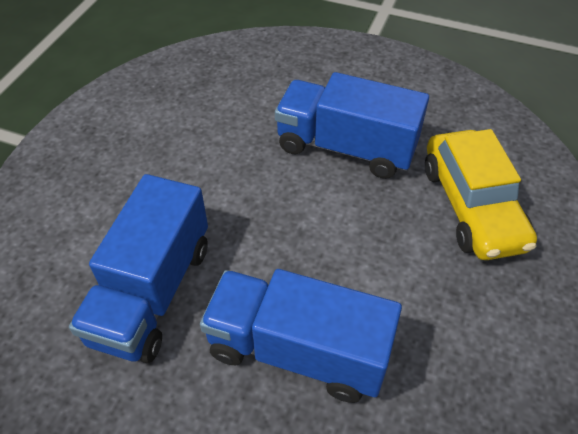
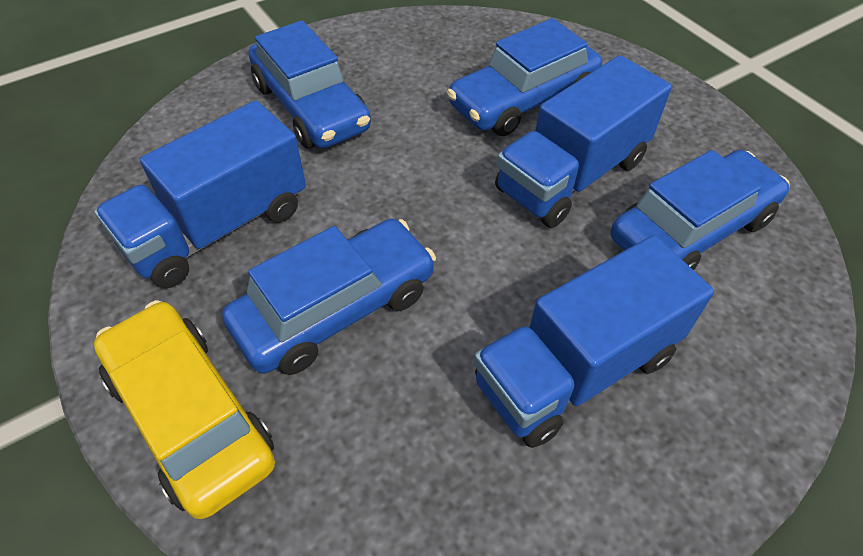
blue car: none = 0 -> [222,219,436,375] [249,20,371,149] [447,18,602,136] [611,150,789,270] = 4

